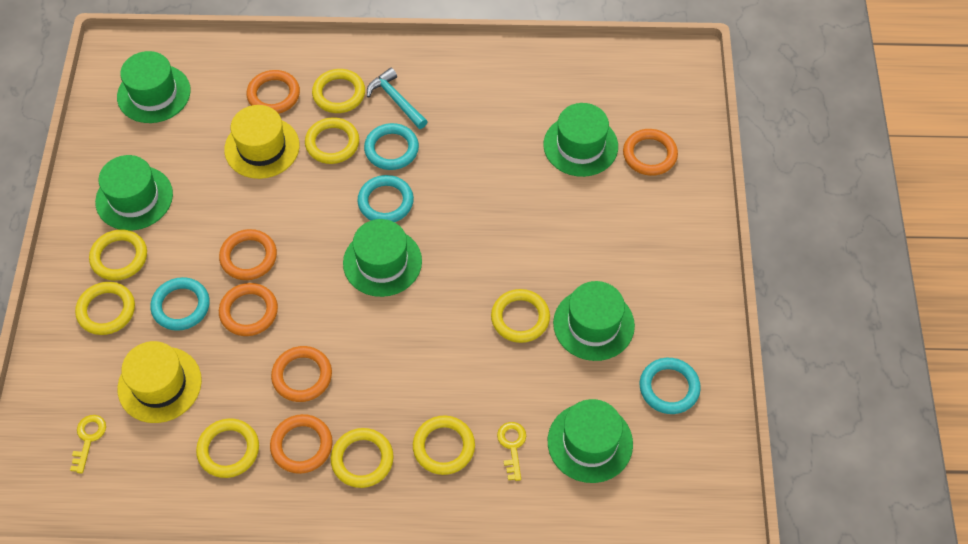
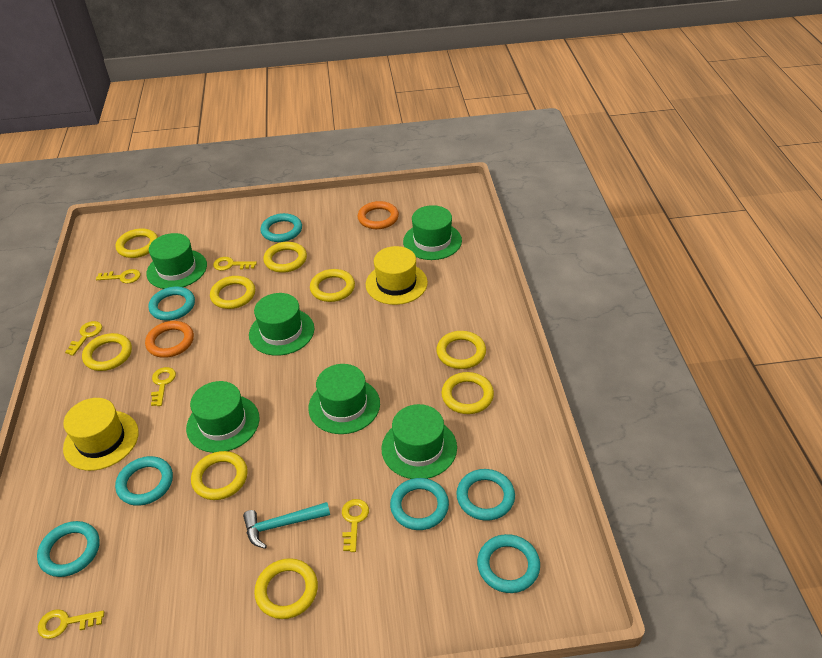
orange ring: [219,229,277,280] [219,283,278,336] [247,70,300,114] [270,414,333,474] [271,346,332,402] [623,129,678,176] = 6 -> [145,321,194,358] [358,201,399,229] = 2
turquoise ring: [150,277,210,331] [357,175,414,222] [364,123,419,170] [640,358,701,414] = 4 -> [37,521,100,577] [115,456,173,506] [148,287,195,320] [261,213,302,242] [390,478,449,530] [456,469,515,521] [477,534,540,593] = 7
yellow key: [70,415,106,474] [497,422,526,481] = 2 -> [38,609,104,639] [65,321,102,356] [96,269,140,283] [151,367,176,406] [213,257,257,271] [342,499,369,552] = 6
yellow ring: [75,282,135,335] [89,229,147,281] [196,419,259,478] [305,117,359,164] [312,69,365,113] [331,428,394,488] [413,416,475,475] [491,289,550,343] = 8 -> [82,333,132,371] [115,228,158,258] [191,451,248,500] [210,276,255,309] [254,558,318,619] [263,242,307,273] [310,269,355,302] [436,331,486,369] [441,372,494,414] = 9

